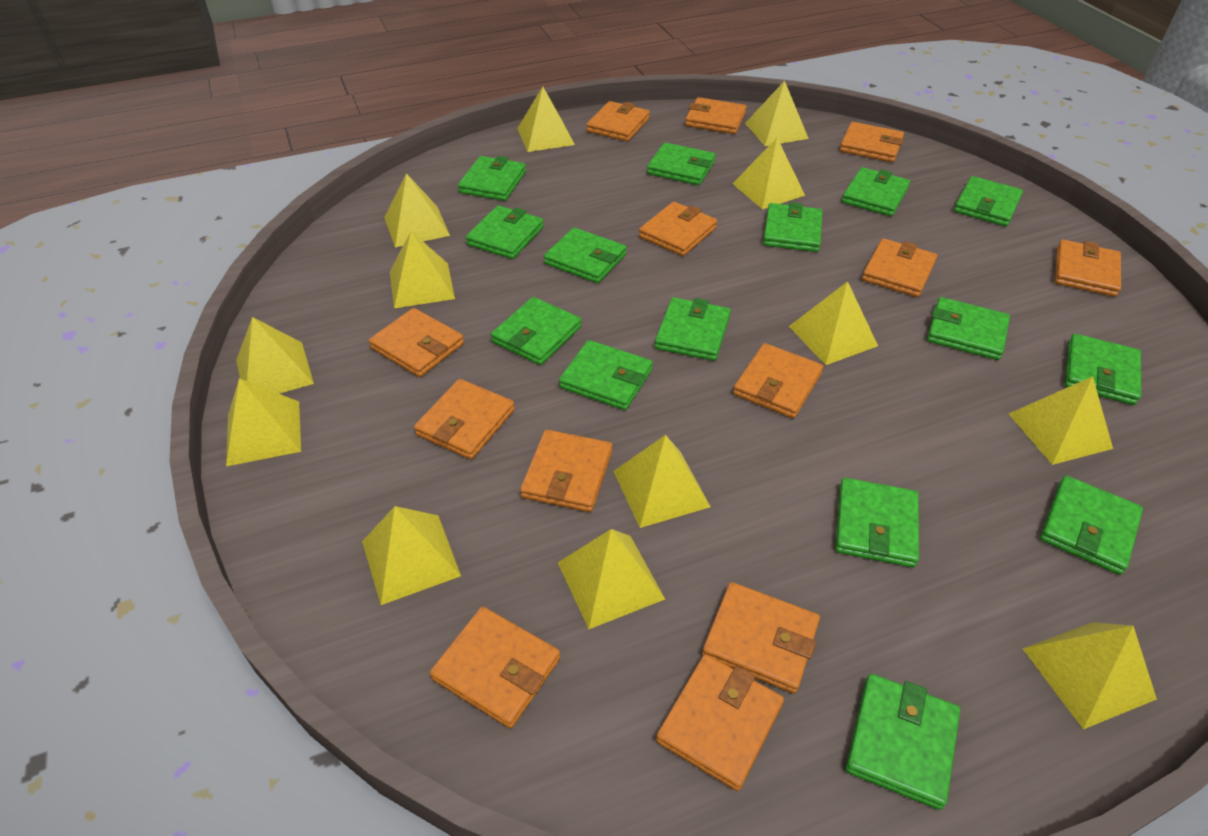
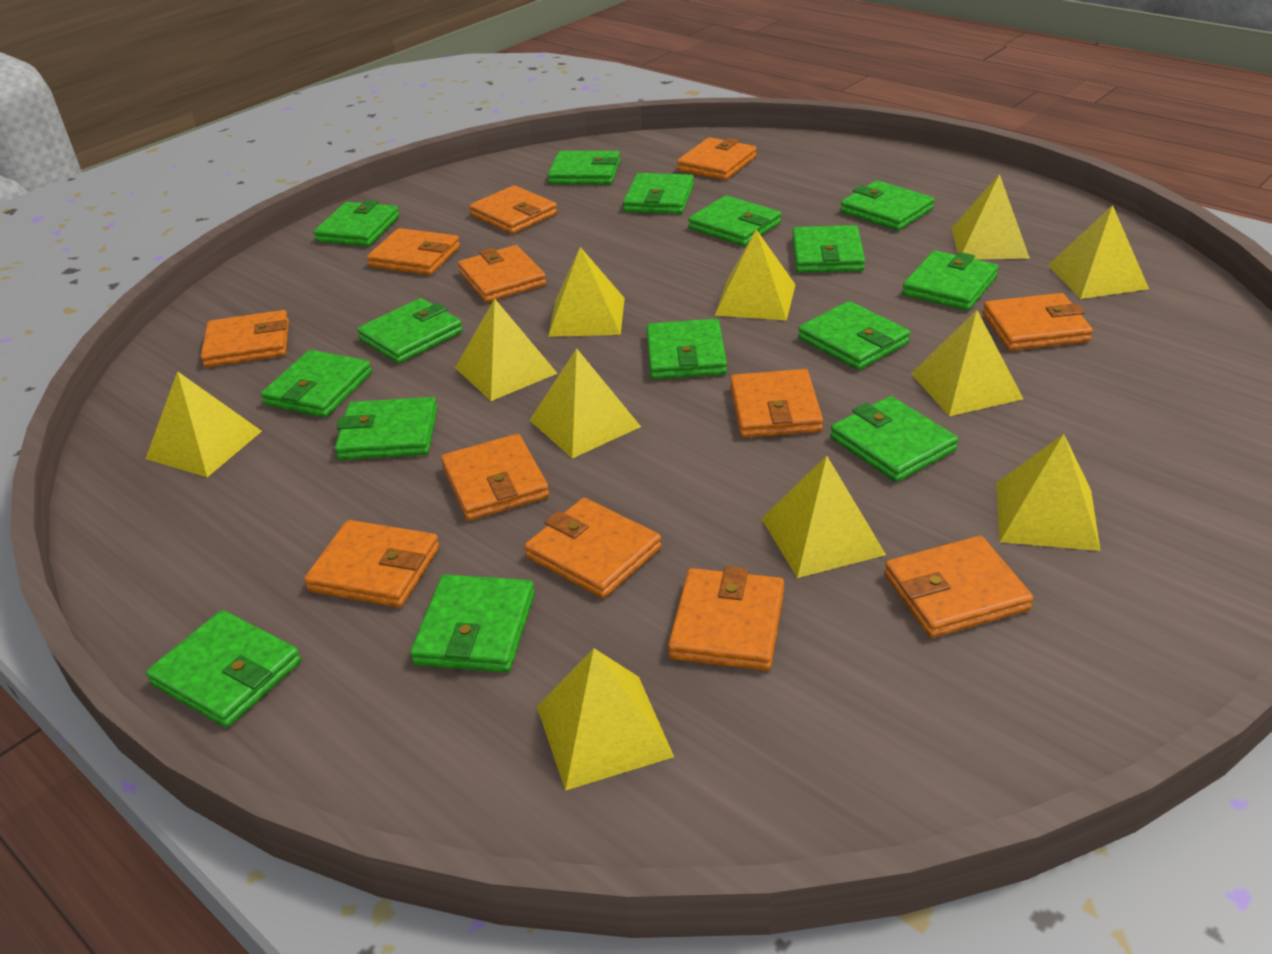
orange wallet: [369,308,464,377] [414,379,515,459] [430,607,560,728] [520,430,612,512] [586,101,650,142] [639,202,717,256] [656,654,784,791] [685,97,747,134] [702,582,820,694] [733,343,823,418] [840,122,904,162] [862,239,937,297] [1054,239,1121,297] = 13 -> [201,310,289,367] [304,520,439,608] [367,228,460,275] [441,434,549,521] [458,245,546,303] [469,185,557,234] [524,498,662,598] [668,566,784,671] [677,137,757,180] [730,369,823,438] [884,536,1033,638] [983,293,1093,351] = 12
yellow pyramid: [226,378,301,466] [236,317,314,394] [362,506,461,605] [384,173,450,247] [390,231,455,308] [517,87,575,152] [558,529,665,629] [614,435,711,528] [733,138,805,209] [745,81,809,146] [789,281,878,365] [1009,376,1113,465] [1023,622,1157,729] = 13 -> [146,371,262,477] [455,298,558,401] [529,348,641,458] [537,648,674,791] [548,247,625,337] [715,230,796,320] [761,456,886,578] [911,310,1023,416] [951,174,1030,259] [996,434,1101,551] [1048,205,1149,299] = 11

